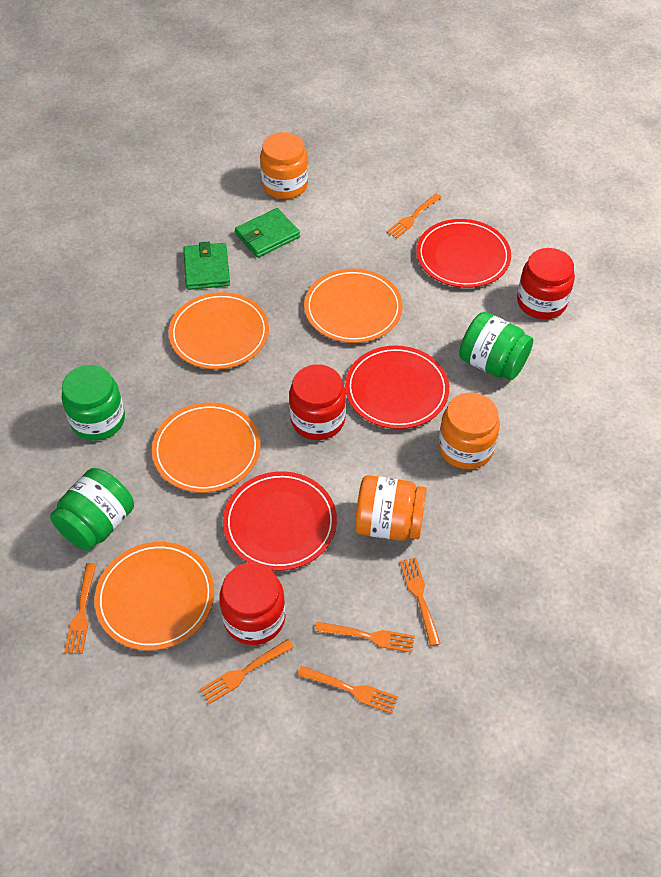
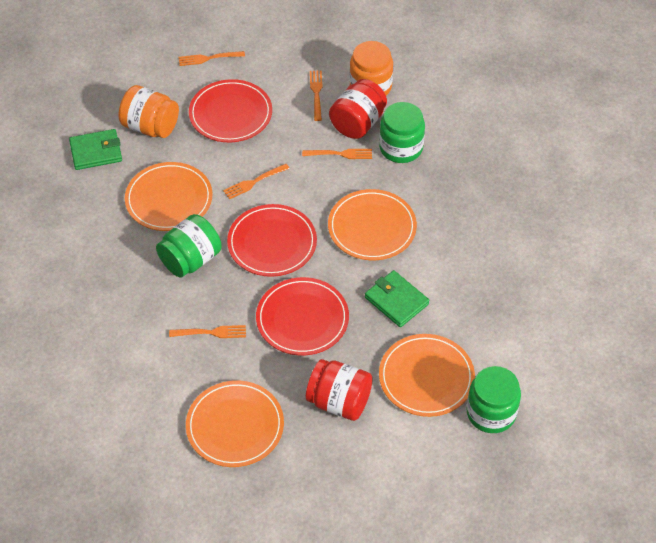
orange fork: [64,563,97,654] [200,639,294,704] [297,666,398,714] [315,622,415,653] [386,193,442,239] [400,557,441,646] = 6 -> [169,325,246,338] [179,51,245,66] [223,164,290,199] [302,149,372,159] [310,70,322,121] = 5
orange jar: [260,132,308,199] [355,475,427,541] [439,393,500,469] = 3 -> [119,85,179,138] [349,41,393,95] = 2
red jar: [219,563,285,645] [289,364,346,440] [517,248,575,319] = 3 -> [306,359,373,421] [329,79,387,139] = 2

